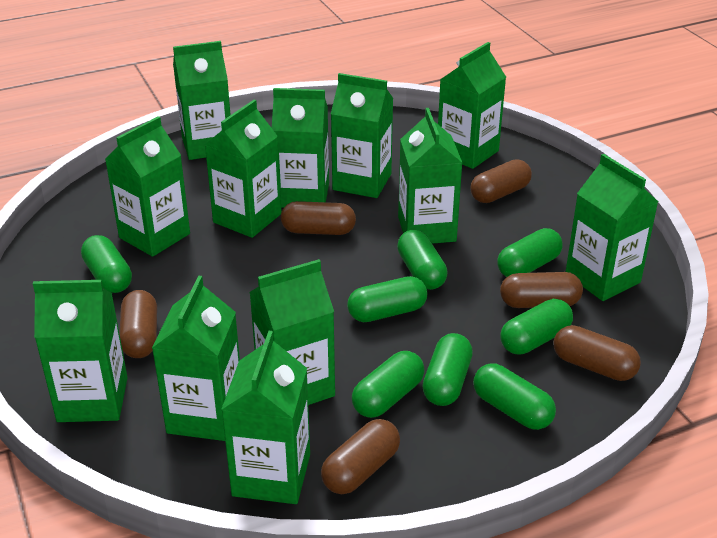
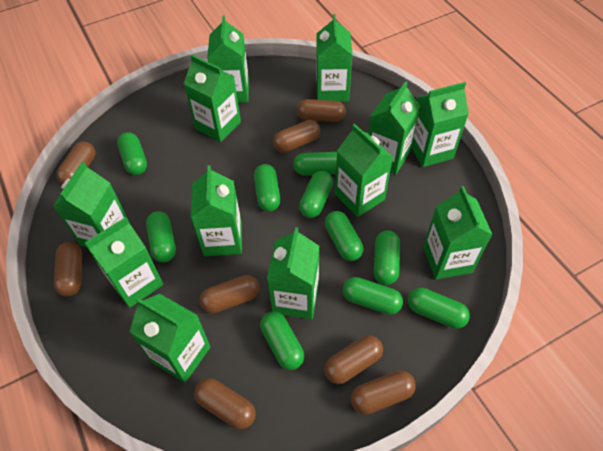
brown capsule: [119,290,157,358] [281,201,356,235] [321,419,400,494] [470,159,532,203] [500,272,583,308] [553,325,641,381] = 6 -> [54,242,82,296] [57,142,95,184] [194,378,256,429] [200,275,260,313] [273,120,320,152] [297,99,346,122] [324,335,383,384] [351,371,416,415] = 8
green capsule: [81,235,132,293] [347,276,427,322] [352,351,425,418] [397,230,448,290] [423,333,473,406] [473,363,556,430] [497,228,563,277] [500,299,573,355] = 8 -> [117,132,147,175] [146,211,176,262] [254,164,281,212] [260,311,304,370] [293,152,337,175] [299,171,333,218] [325,211,363,261] [343,277,403,315] [374,231,400,285] [408,288,470,329] = 10

